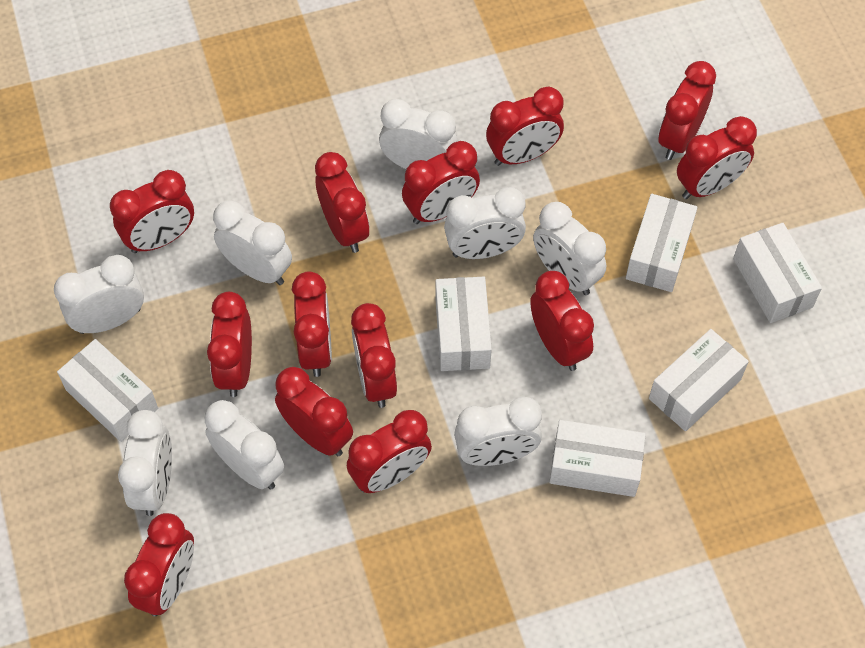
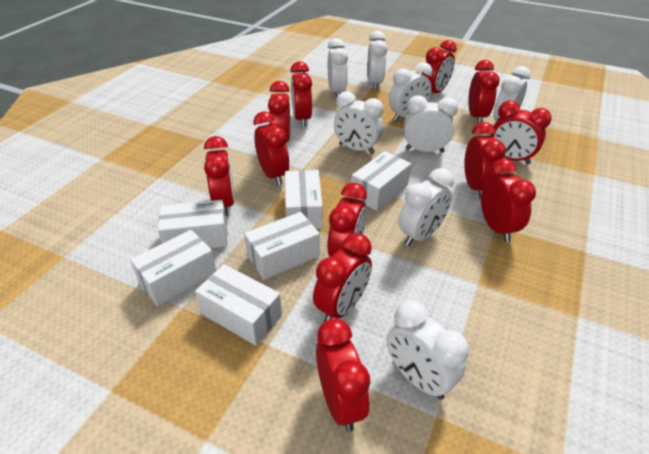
red clock: [110,170,194,253] [124,513,194,616] [207,292,252,397] [275,367,353,456] [292,271,332,377] [315,152,369,253] [347,410,432,493] [351,303,397,408] [402,141,480,224] [486,87,564,166] [530,271,594,371] [658,61,716,160] [677,116,757,199] = 13 -> [204,136,235,216] [253,112,289,185] [268,81,290,142] [290,61,312,127] [313,233,372,322] [316,318,370,431] [327,183,367,257] [422,40,457,93] [464,122,506,199] [468,60,500,123] [481,159,536,242] [491,100,552,165] = 12

